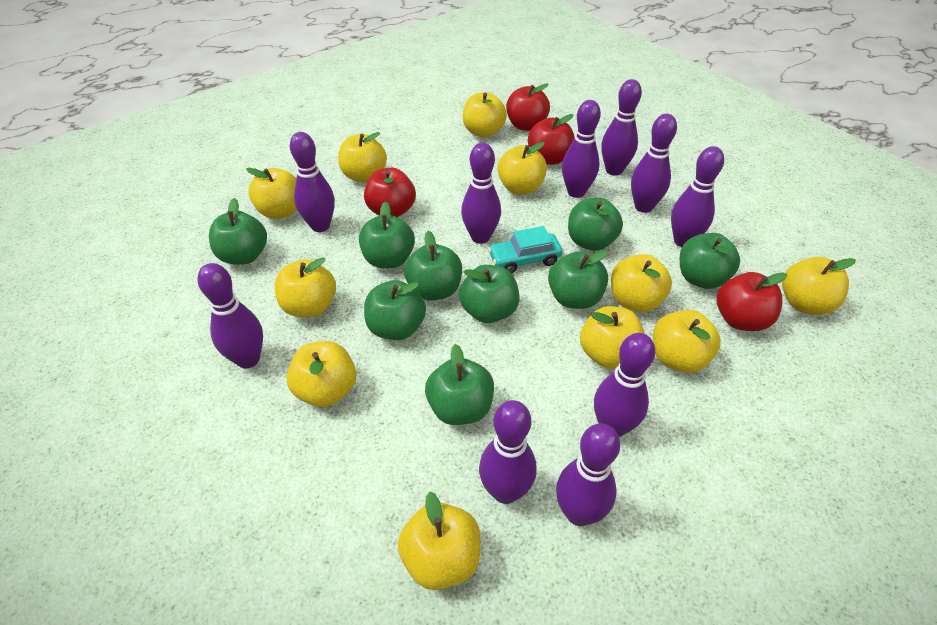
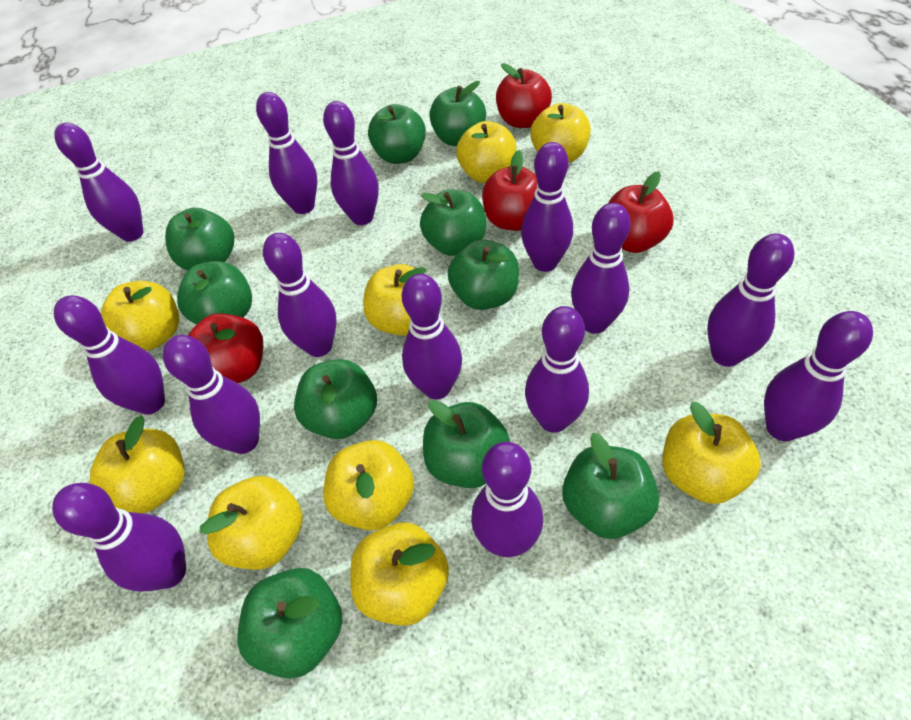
green apple: [209,198,267,265] [359,202,415,268] [364,280,426,340] [404,231,462,300] [425,344,494,425] [459,265,520,323] [548,251,608,309] [568,198,623,251] [680,233,740,289] = 9 -> [165,208,234,270] [177,261,252,324] [237,568,343,679] [294,359,377,439] [368,104,426,164] [420,189,486,256] [423,400,510,488] [429,81,486,146] [448,239,519,310] [562,433,659,539] = 10
purple bowling pin: [198,263,263,369] [290,132,335,232] [461,143,501,244] [479,400,537,504] [556,423,620,526] [562,100,601,198] [594,333,656,437] [601,79,642,176] [631,114,677,213] [671,146,724,247] = 10 -> [52,483,186,592] [54,122,143,242] [54,295,165,415] [163,335,260,454] [256,92,317,214] [263,233,336,357] [323,101,379,225] [402,274,462,399] [471,442,543,557] [521,142,573,272] [525,306,589,433] [571,203,631,334] [707,234,794,367] [764,311,873,441] = 14
turquoise car: [488,226,562,273] = 1 -> none = 0
yellow apple: [246,168,297,219] [275,257,336,317] [286,341,356,407] [338,132,387,182] [398,492,481,590] [462,92,507,137] [497,142,547,194] [580,306,645,369] [611,254,672,312] [653,310,721,373] [782,257,856,315] = 11 -> [90,416,185,513] [101,281,179,351] [200,476,303,570] [323,440,414,531] [350,523,449,626] [363,264,426,336] [456,121,517,183] [530,103,591,163] [662,402,761,504] = 9

